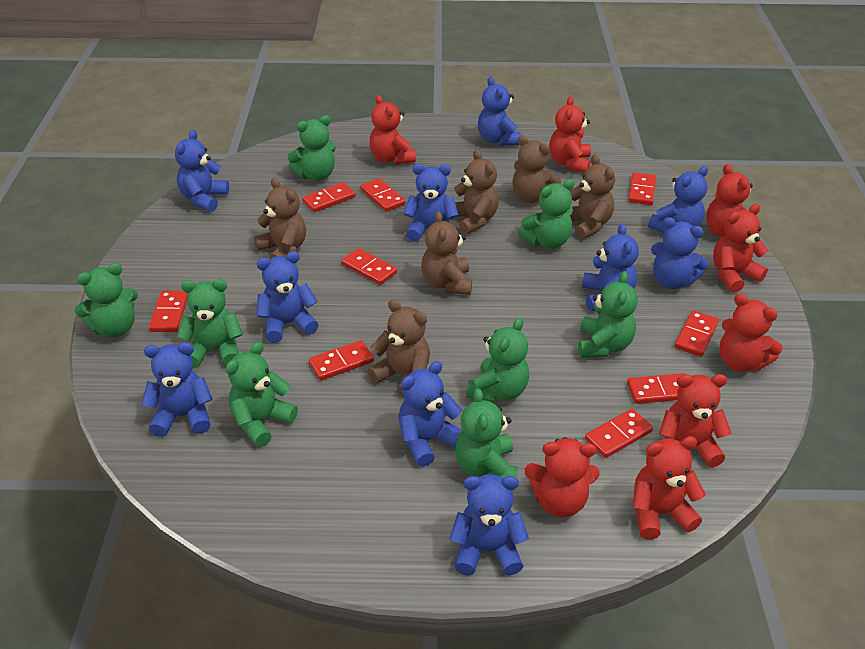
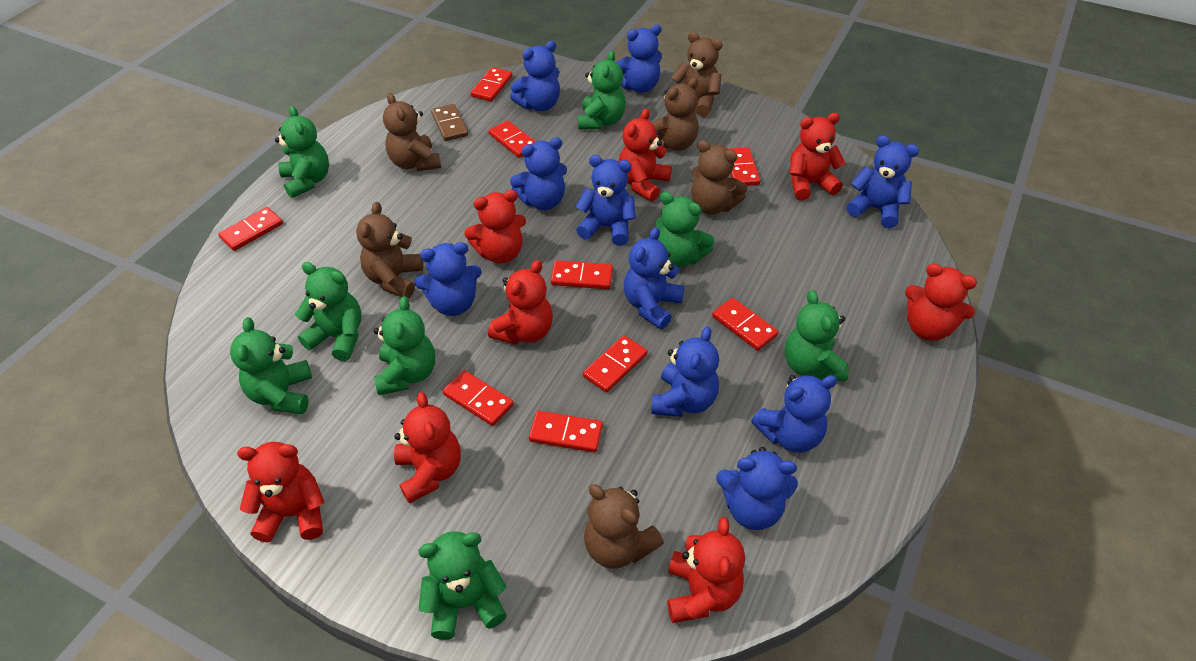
brown domino: none = 0 -> [431,104,468,141] = 1

